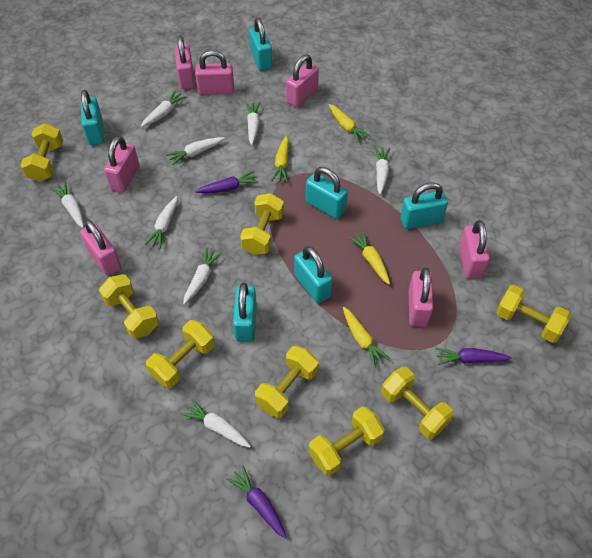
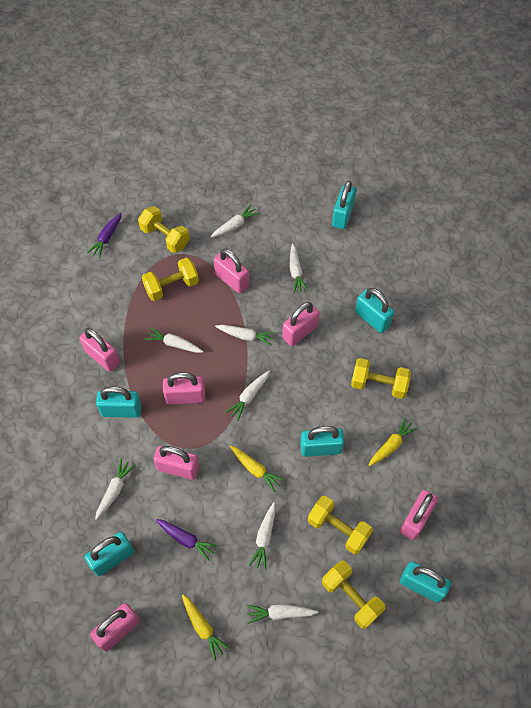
purple carrot: [195,171,259,193] [226,465,287,539] [436,348,512,365] = 3 -> [87,213,122,258] [156,519,218,561] = 2
yellow carrot: [271,136,289,182] [329,104,371,143] [343,307,390,368] [348,231,390,285] = 4 -> [182,594,230,661] [230,446,285,493] [368,418,418,466] = 3
yellow dumbbell: [20,123,63,182] [99,274,159,339] [146,320,215,388] [240,193,284,255] [255,346,319,418] [309,406,385,476] [381,367,454,439] [496,285,571,343] = 8 -> [138,206,190,253] [142,257,199,301] [308,496,373,555] [322,561,386,629] [351,358,411,399] = 5

